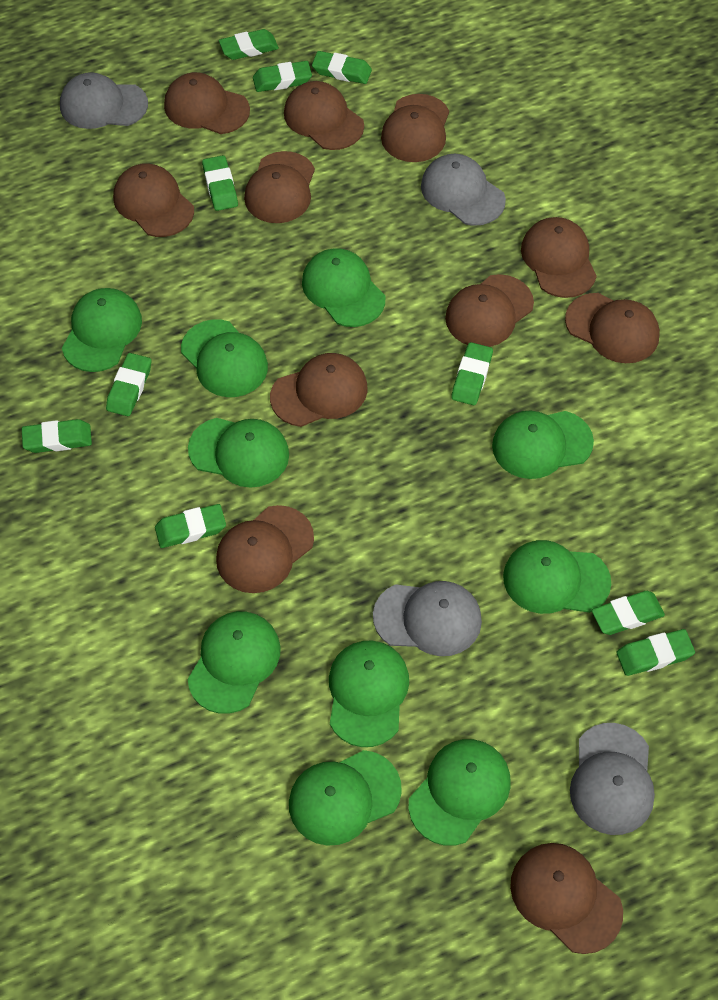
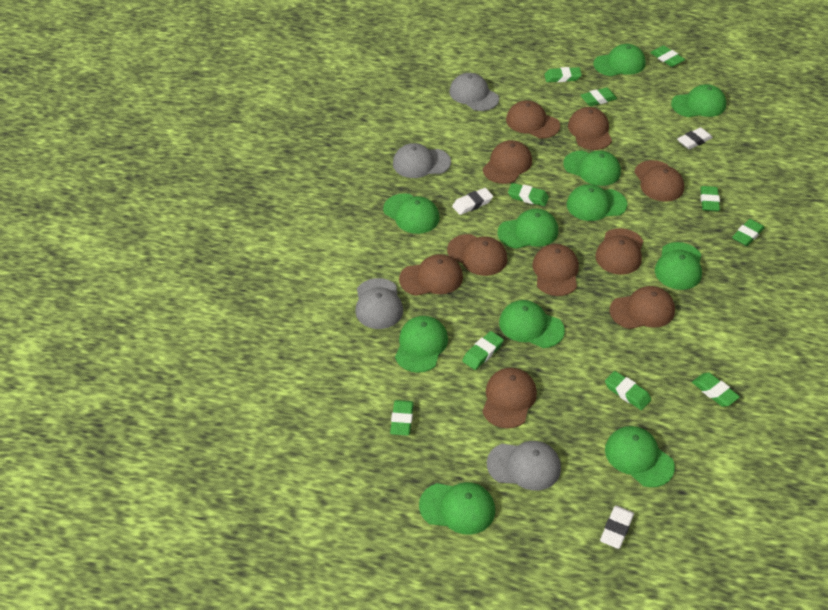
brown cap: [113,163,194,237] [164,72,250,134] [216,505,314,593] [244,151,315,223] [270,353,368,427] [284,81,364,150] [381,94,449,162] [445,274,534,347] [510,843,623,954] [521,217,597,298] [565,293,660,363] = 11 -> [399,254,463,296] [447,234,507,276] [482,368,537,428] [483,140,532,184] [506,100,560,138] [532,244,579,296] [568,107,612,150] [595,228,643,275] [610,286,675,329] [634,160,684,202] = 10
green cap: [62,288,142,372] [181,319,268,397] [187,611,281,714] [188,418,289,488] [289,750,402,846] [302,248,385,327] [329,641,409,747] [408,739,511,846] [492,410,594,479] [503,540,611,614] = 10 -> [383,193,440,234] [395,316,448,373] [419,482,495,535] [498,208,558,249] [499,300,565,348] [563,150,621,186] [567,184,627,221] [594,44,646,76] [605,426,675,487] [655,242,702,290] [671,84,726,117] = 11
white eraser: none = 0 -> [452,188,493,215] [600,506,634,549] [677,127,713,149] = 3

